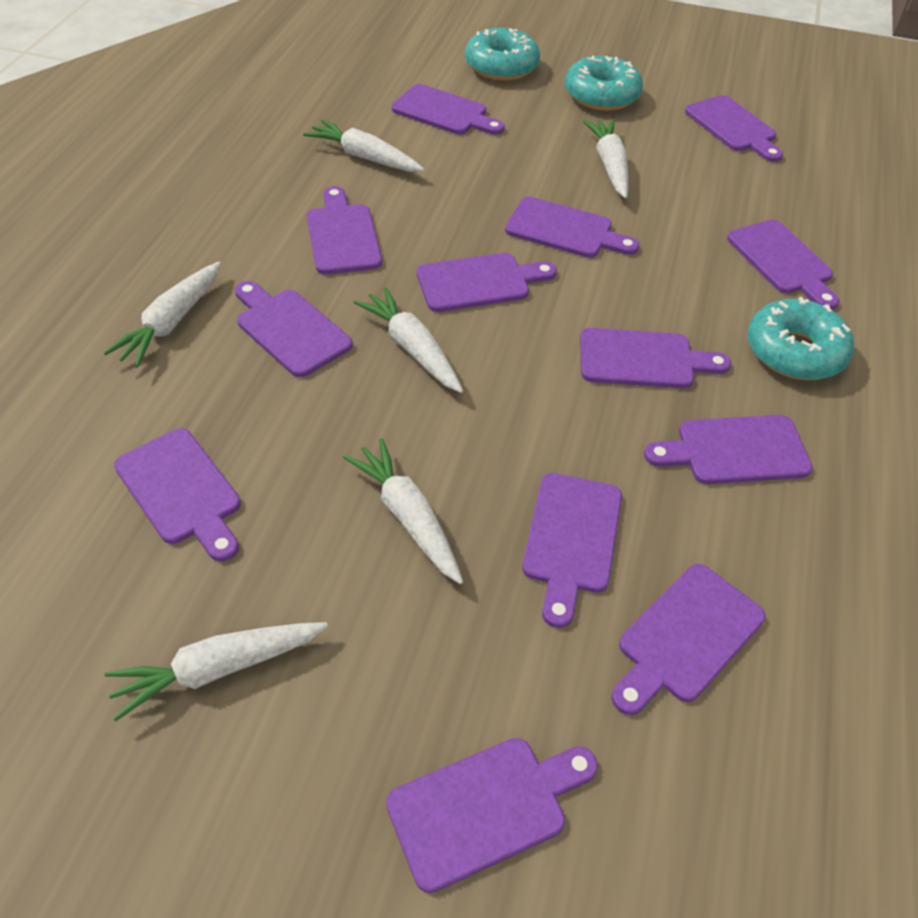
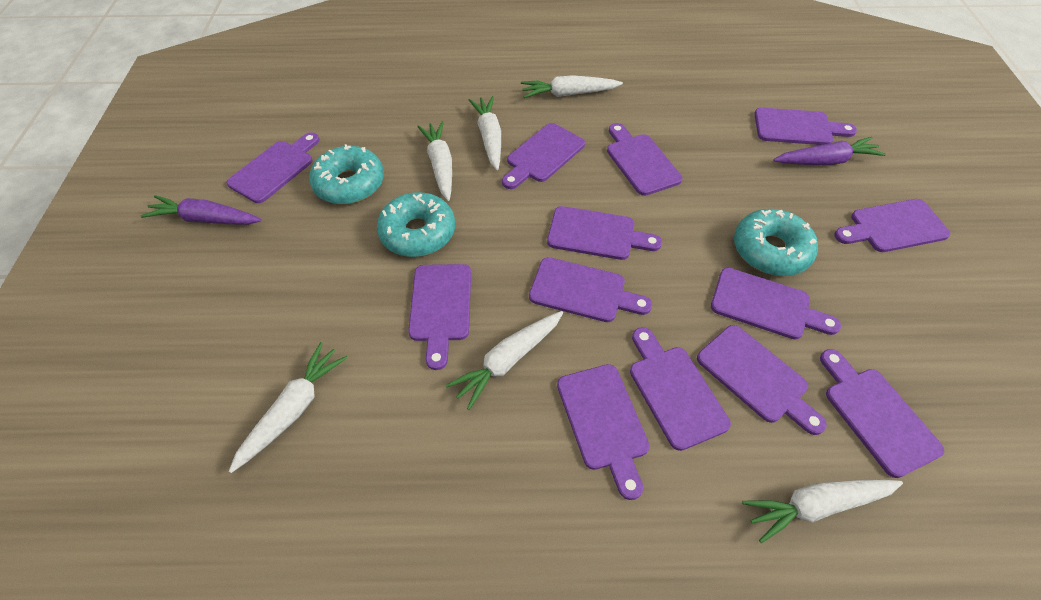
purple carrot: none = 0 -> [141,195,262,225] [773,137,886,165] = 2

